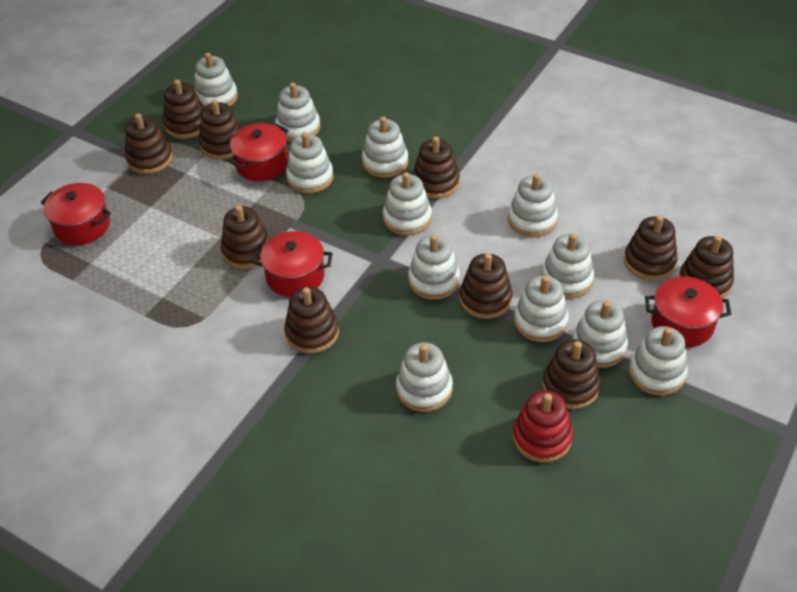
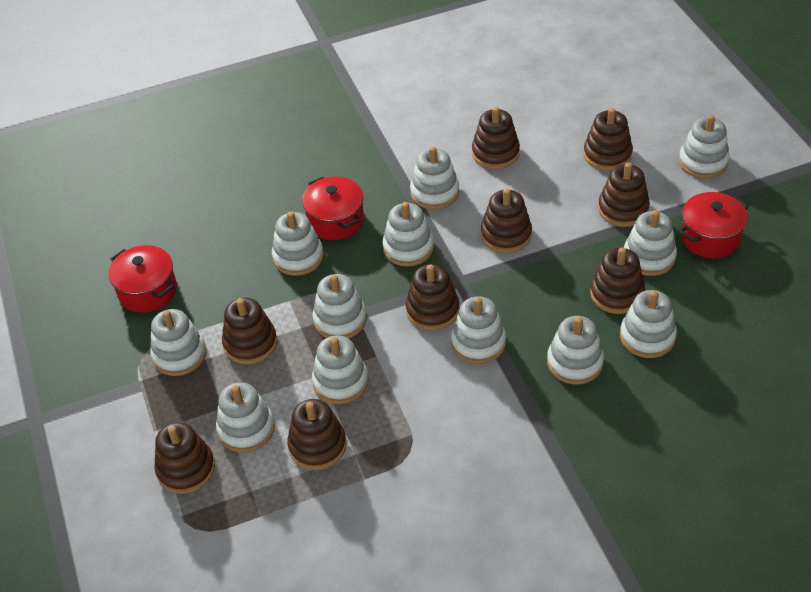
brown stacking toy: [125,114,173,174] [163,79,204,139] [199,100,241,160] [221,205,270,269] [284,287,339,354] [412,137,460,199] [459,253,513,319] [542,340,601,409] [624,215,678,280] [679,235,734,298] = 10 -> [154,422,215,494] [222,298,277,364] [287,399,347,470] [406,264,459,331] [472,107,520,169] [481,188,532,253] [583,108,633,171] [590,247,645,314] [598,162,650,227] = 9
red pot: [41,183,111,245] [229,123,289,181] [252,231,333,297] [645,276,731,347] = 4 -> [109,245,177,313] [302,176,364,240] [679,192,749,258] = 3
red stacking toy: [513,390,573,463] = 1 -> none = 0

